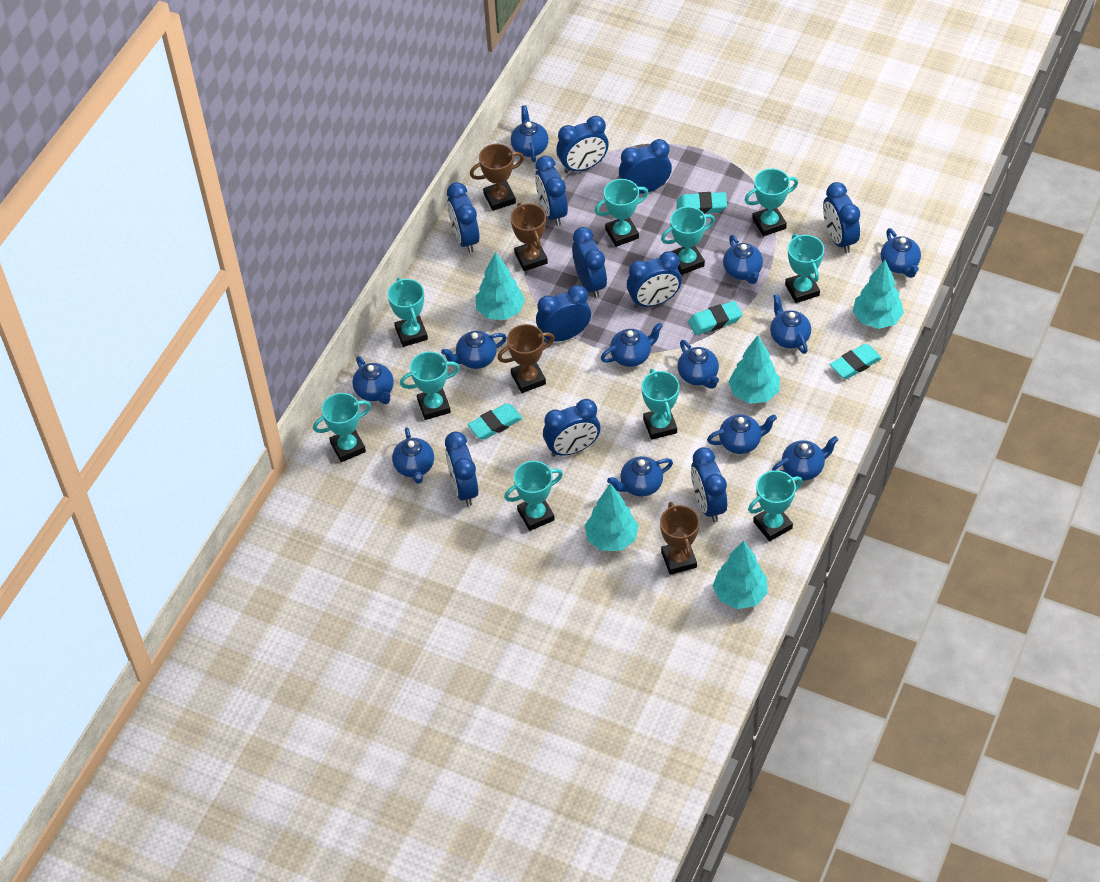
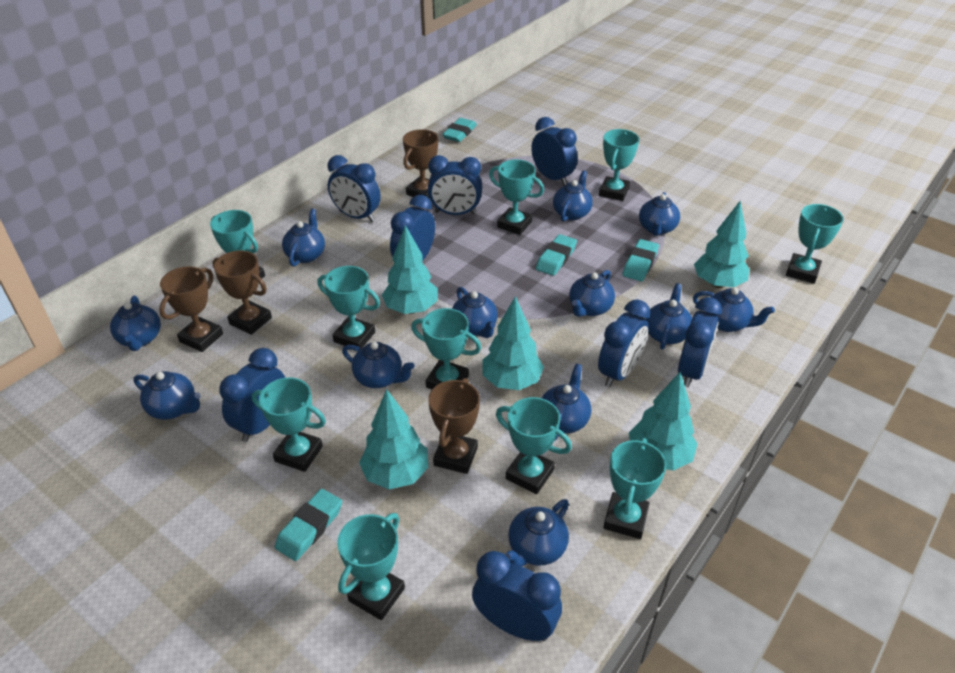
blue clock: [445,432,479,506] [447,182,479,253] [535,156,568,226] [536,285,591,343] [543,399,600,457] [556,116,609,173] [572,227,607,298] [619,139,672,194] [627,251,682,308] [691,447,727,522] [823,182,860,253] = 11 -> [219,348,285,442] [328,155,381,222] [390,195,435,261] [428,155,483,215] [472,551,562,641] [531,117,577,186] [598,299,650,387] [678,297,722,387] = 8

